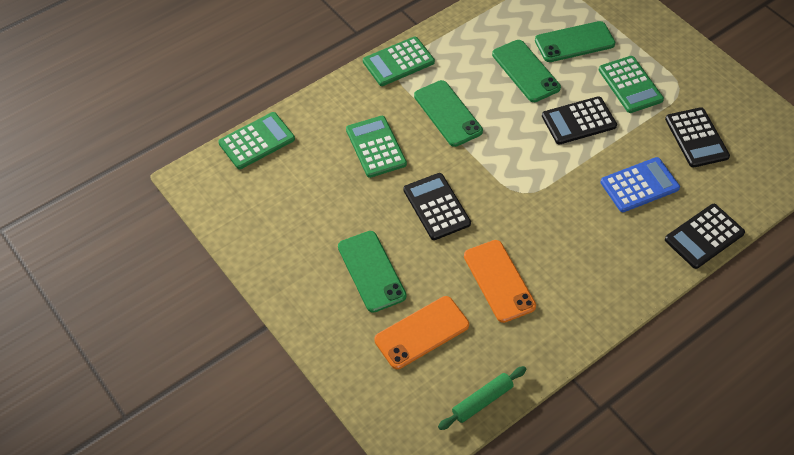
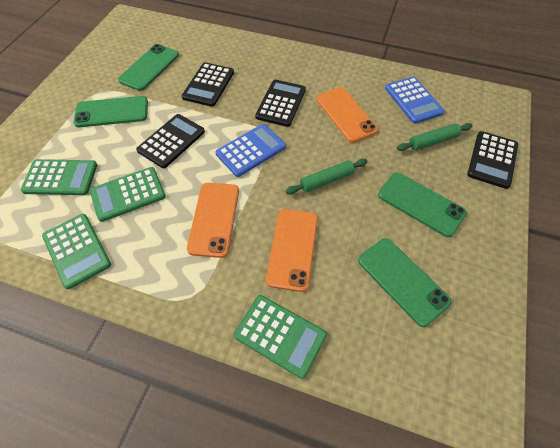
blue calculator: [600,157,680,212] = 1 -> [215,124,286,177] [385,76,445,124] = 2
green rolling pin: [438,366,527,430] = 1 -> [286,159,368,195] [397,123,473,151] = 2
orange phone: [374,296,469,369] [464,240,536,323] = 2 -> [187,183,239,258] [266,209,318,292] [316,87,378,143] = 3

